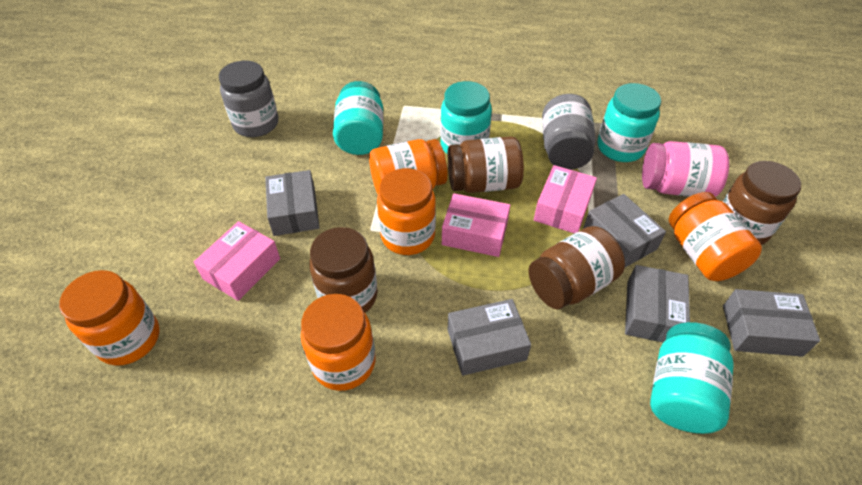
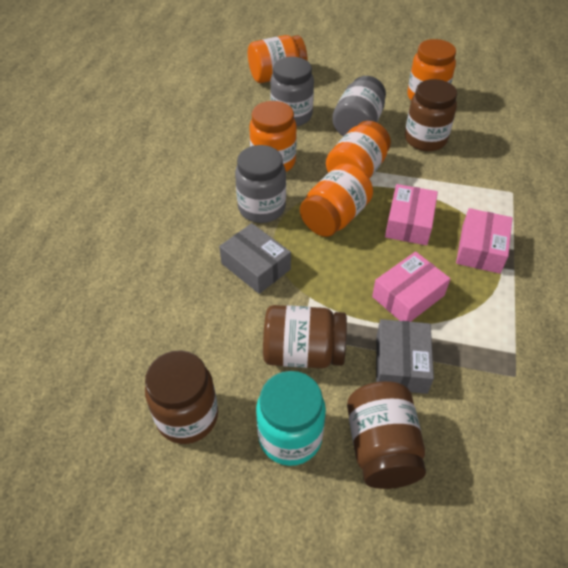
grey box: [265,170,320,236] [448,299,531,376] [583,194,666,267] [625,265,690,342] [723,289,820,357] = 5 -> [219,223,291,294] [376,319,434,394] = 2
grey jar: [219,60,278,137] [542,94,596,170] = 2 -> [235,145,286,223] [270,57,314,126] [332,76,386,136] = 3
pink jar: [642,141,729,197] = 1 -> none = 0
turquoise jar: [333,81,383,155] [440,81,492,154] [598,83,661,162] [650,322,734,434] = 4 -> [256,371,326,466] = 1

